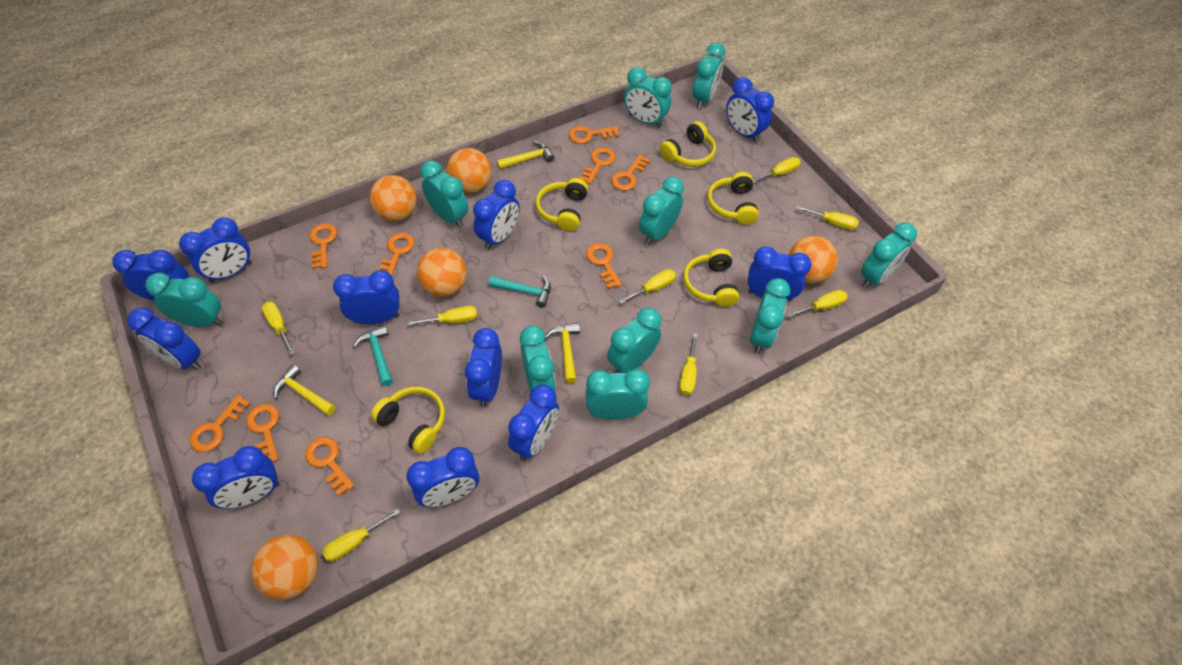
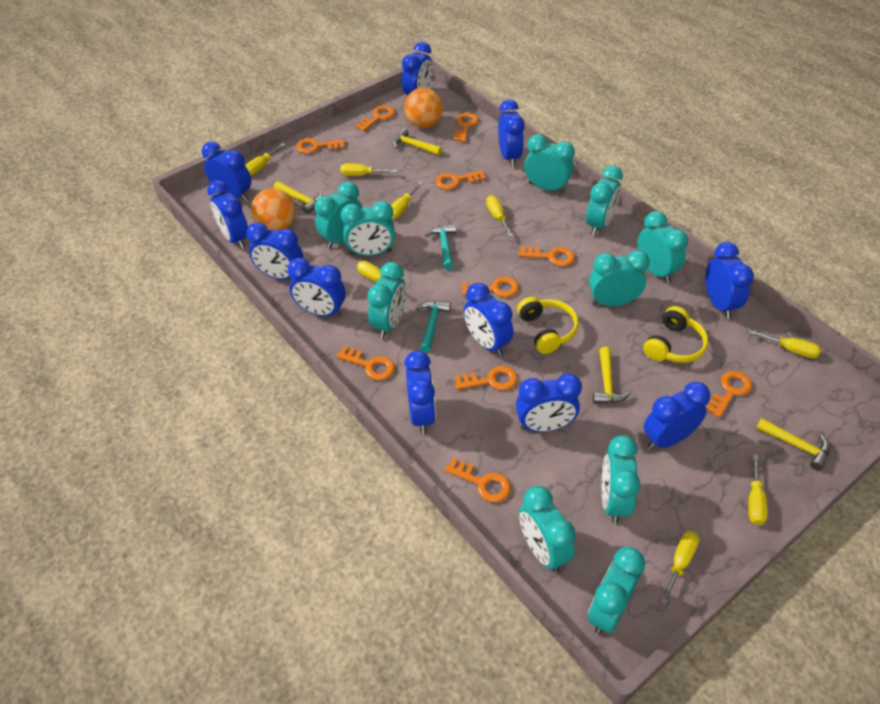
orange ball: [251,535,318,600] [369,175,417,221] [417,248,467,297] [446,148,491,193] [789,236,838,284] = 5 -> [251,188,296,231] [404,88,443,128] = 2
orange key: [190,395,250,452] [246,404,279,462] [305,437,354,496] [309,223,337,269] [380,233,414,276] [568,126,619,144] [579,147,615,184] [586,243,622,289] [611,154,650,191] = 9 -> [296,138,345,154] [336,346,395,380] [355,105,395,131] [435,170,486,190] [445,458,511,502] [454,113,479,142] [455,366,518,390] [462,276,519,297] [519,246,575,266] [706,371,752,418] = 10
yellow hammer: [273,364,335,416] [497,141,554,169] [545,323,580,384] = 3 -> [274,181,323,214] [392,128,442,155] [593,347,631,403] [756,418,830,470] = 4
yellow headphones: [371,387,445,454] [536,178,588,231] [660,121,716,167] [684,249,739,307] [707,172,759,225] = 5 -> [517,297,579,354] [643,306,708,363] = 2

